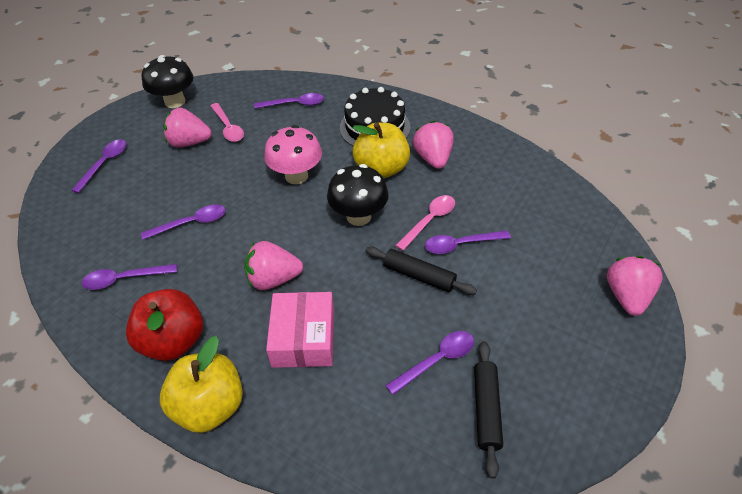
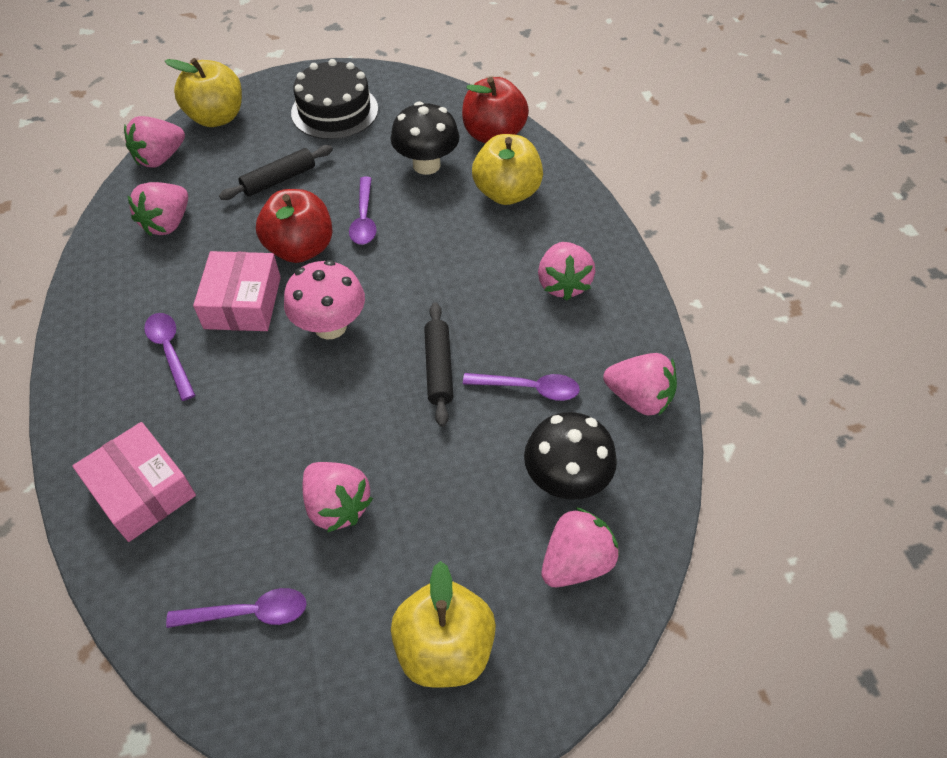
pink box: [266,292,334,368] = 1 -> [73,422,196,542] [193,251,281,331] = 2
pink spoon: [211,103,244,142] [395,195,455,251] = 2 -> none = 0
pink strawberry: [163,108,212,148] [244,241,303,290] [413,121,453,169] [607,256,663,316] = 4 -> [124,116,185,168] [128,182,188,236] [303,462,373,533] [538,242,595,301] [542,507,619,587] [603,353,677,416] = 6
purple spoon: [71,140,126,193] [81,264,177,290] [141,204,225,240] [254,93,324,109] [386,331,474,395] [425,231,511,254] = 6 -> [144,313,195,401] [166,588,307,628] [349,177,377,245] [463,373,580,401] = 4
red apple: [126,289,203,361] = 1 -> [256,189,333,263] [462,77,529,143] = 2
yellow apple: [160,336,243,433] [353,122,410,178] = 2 -> [165,58,242,127] [391,561,496,688] [472,134,543,205] = 3

